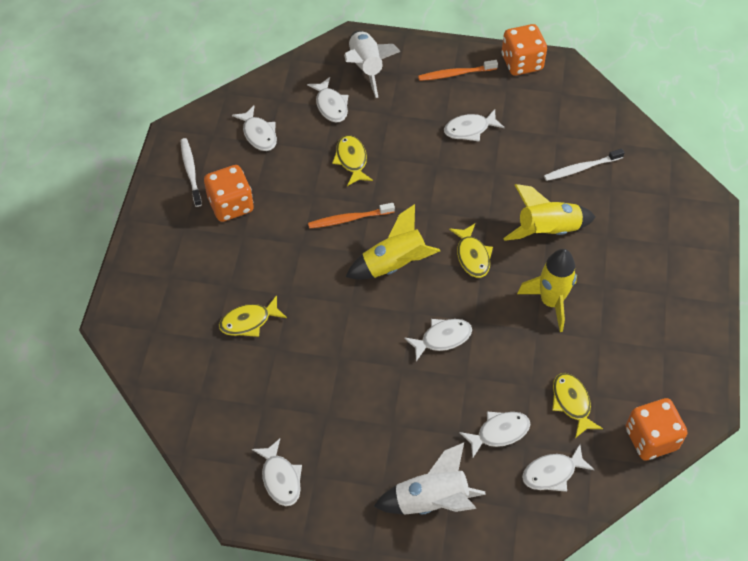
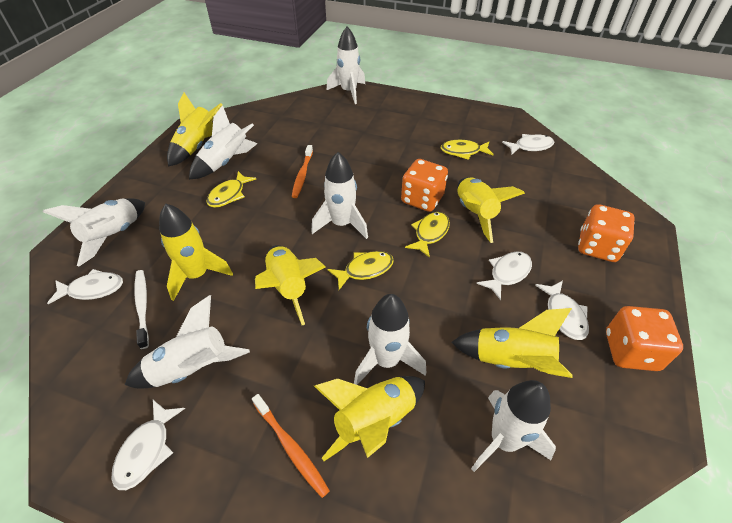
white fish: [232,106,277,151] [252,439,302,506] [307,77,349,123] [404,319,472,361] [444,109,505,142] [459,411,530,458] [522,444,595,492] = 7 -> [47,269,123,304] [111,400,185,490] [476,251,532,300] [502,134,554,155] [535,281,589,340] = 5
white rocket: [344,30,401,98] [374,442,486,515] = 2 -> [43,198,145,266] [125,295,250,388] [189,105,258,179] [311,152,368,239] [327,26,365,104] [354,294,426,385] [471,380,556,472] = 7
white toothbrush: [181,138,202,207] [544,149,625,181] = 2 -> [134,270,149,349] = 1
yellow rocket: [346,204,440,280] [503,184,596,241] [517,249,577,332] = 3 -> [159,203,233,301] [167,93,222,167] [255,245,326,325] [314,376,425,461] [452,308,573,378] [457,178,525,243] = 6

